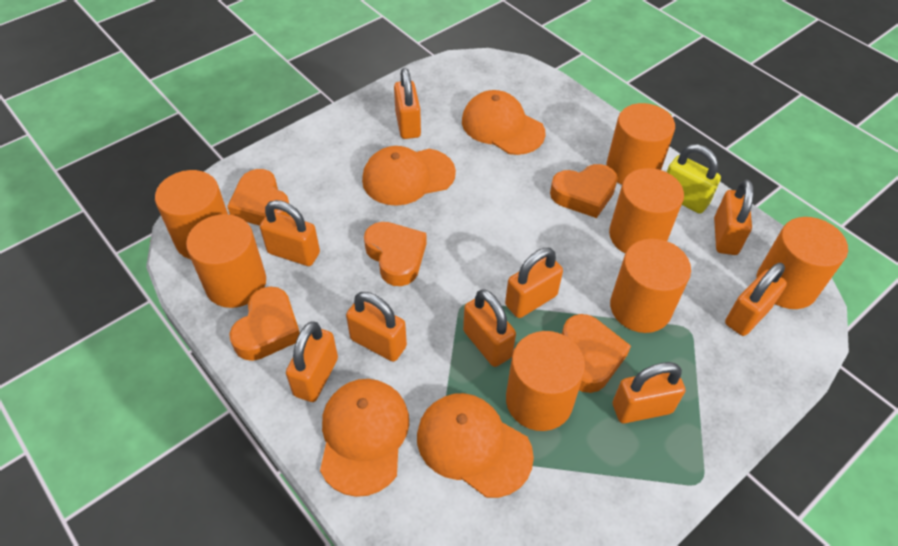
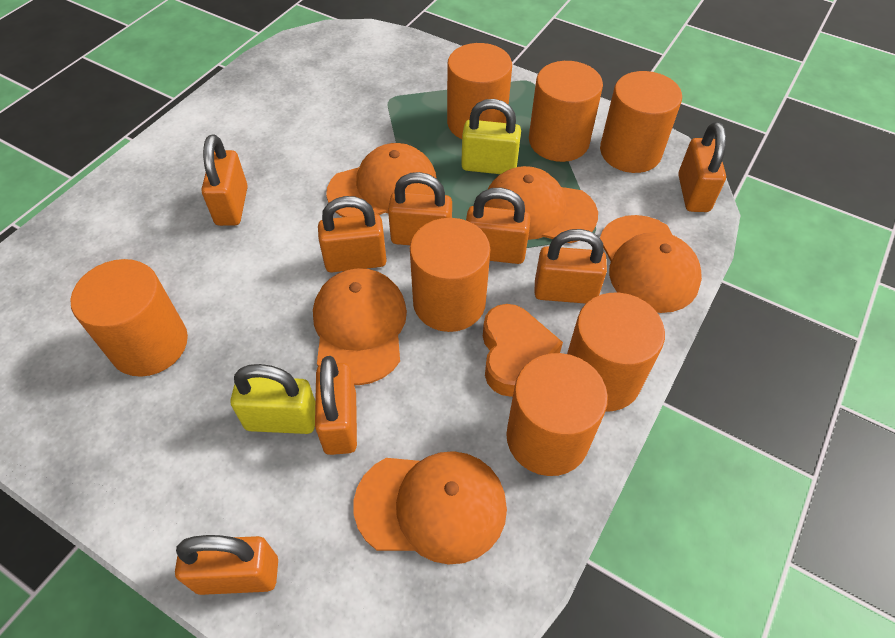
orange cap: [320,379,409,497] [362,146,456,206] [417,393,534,498] [462,90,546,155] = 4 -> [313,268,407,385] [326,143,437,217] [353,451,507,565] [484,166,598,243] [600,215,702,313] = 5
orange heart: [227,169,290,226] [229,286,300,361] [364,222,427,286] [550,164,618,218] [562,314,631,393] = 5 -> [483,304,563,397] = 1
orange padlock: [260,200,320,266] [286,321,338,402] [346,292,407,362] [394,68,421,139] [463,289,516,367] [505,248,563,318] [612,362,685,423] [714,180,754,255] [725,263,787,336] = 9 -> [175,535,278,595] [202,134,248,226] [315,356,357,455] [318,196,387,272] [388,172,452,245] [466,188,530,264] [534,229,607,304] [678,122,726,212] = 8
yellow padlock: [667,144,721,214] = 1 -> [230,364,315,434] [461,99,521,174] = 2

